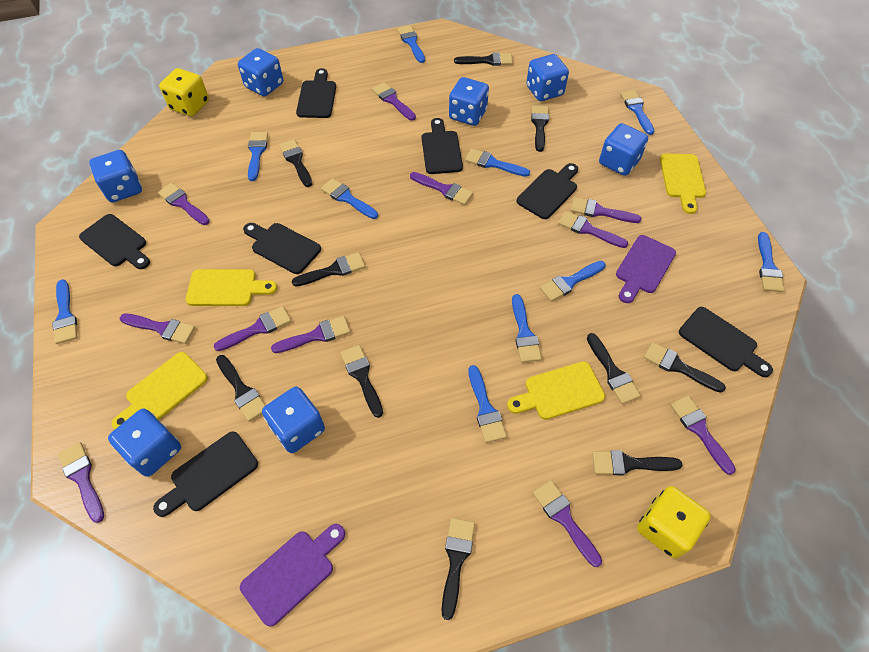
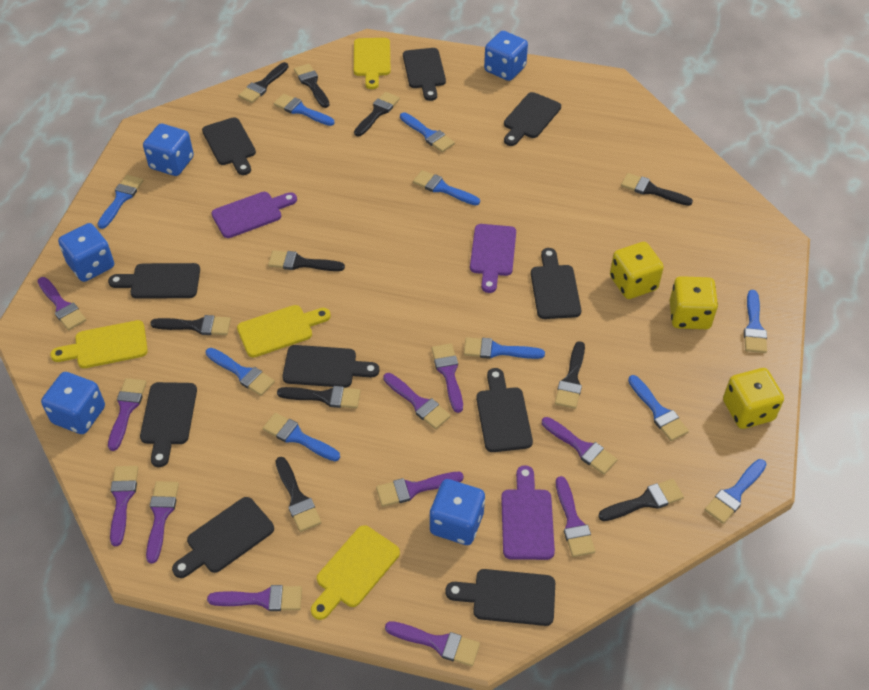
black cutting board: [79,214,150,269] [153,431,258,517] [243,223,321,274] [296,68,336,118] [422,118,463,174] [517,163,578,219] [679,307,773,377] = 7 -> [108,263,200,299] [140,382,197,467] [172,497,274,578] [202,117,256,175] [282,345,380,388] [403,48,446,101] [445,569,555,626] [476,368,533,452] [504,92,561,146] [531,248,581,319] = 10
blue dice: [89,150,142,202] [108,408,181,477] [238,48,283,96] [262,387,325,453] [449,77,489,126] [526,54,569,101] [599,123,648,176] = 7 -> [41,372,105,434] [58,223,114,282] [143,124,194,176] [430,479,485,545] [484,31,528,81] = 5
purple cutting board: [240,524,345,627] [616,235,676,303] = 2 -> [211,192,297,238] [470,224,516,293] [501,465,555,560] = 3
yellow dice: [159,68,209,116] [637,486,711,558] = 2 -> [610,242,664,299] [670,276,718,329] [723,368,784,429] = 3

